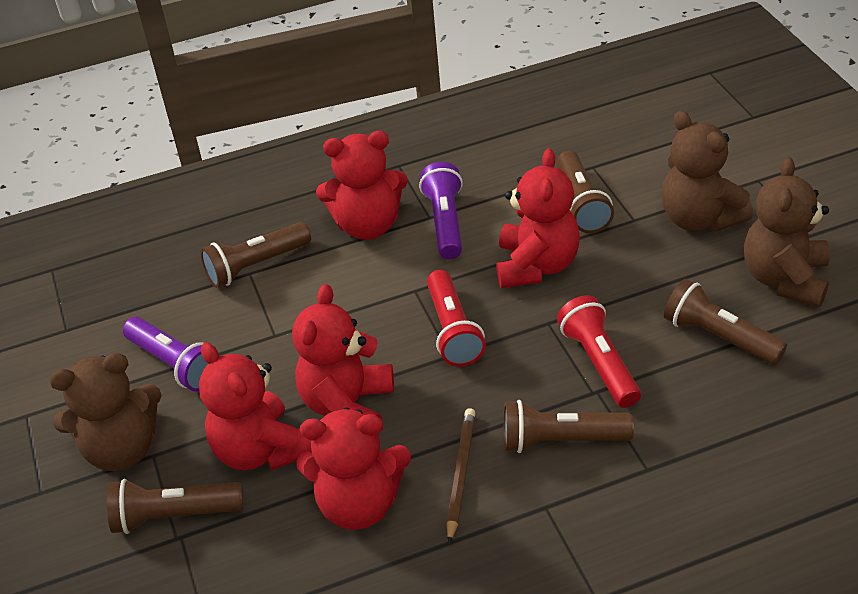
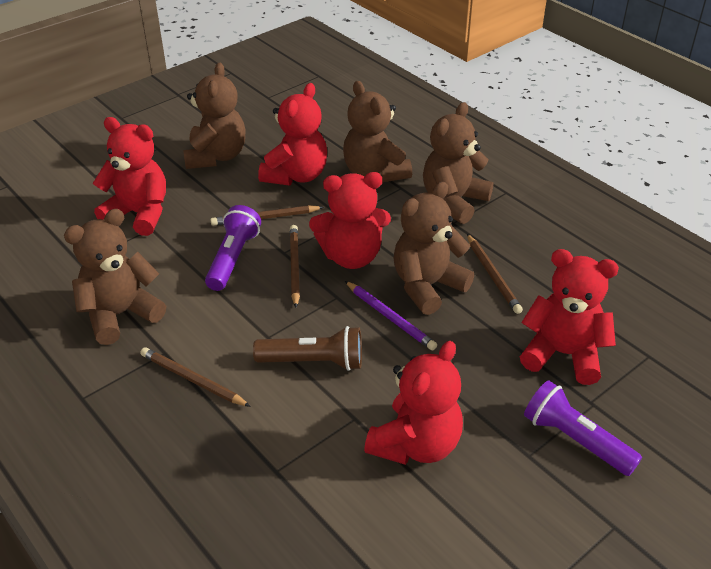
brown flashlight: [107,479,243,534] [200,222,311,288] [503,400,634,453] [557,151,614,233] [664,279,787,365] = 5 -> [253,326,362,371] = 1
brown pencil: [446,408,476,544] = 1 -> [140,347,251,407] [210,205,324,226] [290,225,300,308] [467,234,523,314] = 4
brown teddy bear: [49,353,161,471] [662,111,753,232] [744,157,830,307] = 3 -> [64,209,166,345] [183,62,246,169] [343,81,412,182] [394,182,474,315] [423,102,493,224] = 5
purple pencil: none = 0 -> [345,281,437,350] = 1
red flashlight: [427,270,486,367] [557,295,641,408] = 2 -> none = 0

